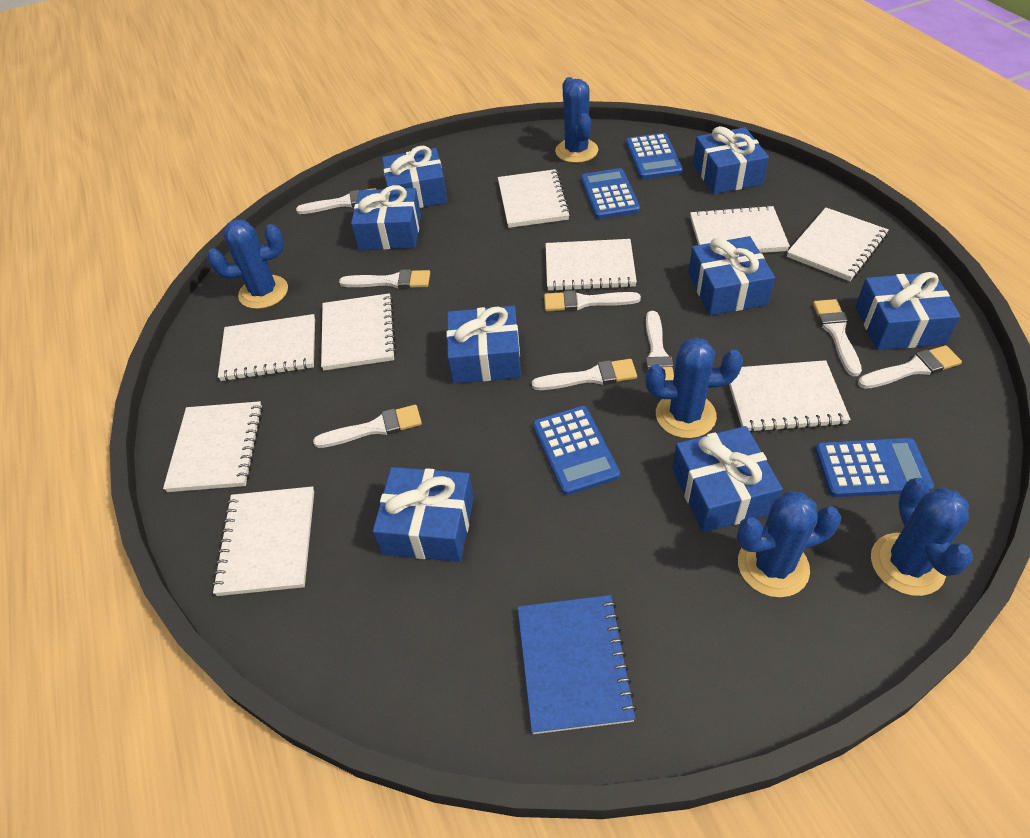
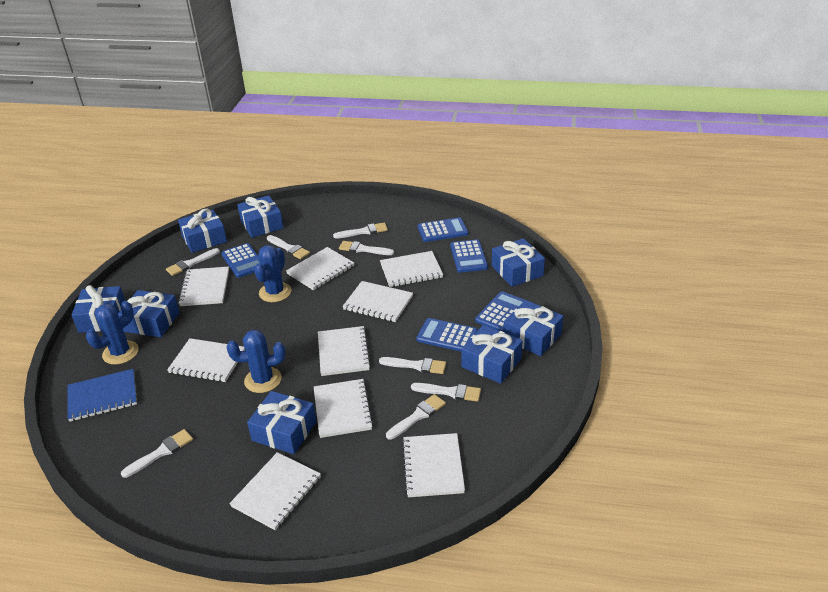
blue cactus: [207,220,288,309] [555,77,598,163] [646,337,743,438] [737,491,841,597] [871,478,973,596] = 5 -> [86,301,139,365] [227,329,285,393] [254,245,292,302] = 3
blue calculator: [533,406,620,495] [581,168,640,219] [626,133,683,179] [815,438,934,497] = 4 -> [221,243,260,278] [416,318,478,351] [418,217,468,242] [450,239,488,273] [475,291,525,331] = 5

